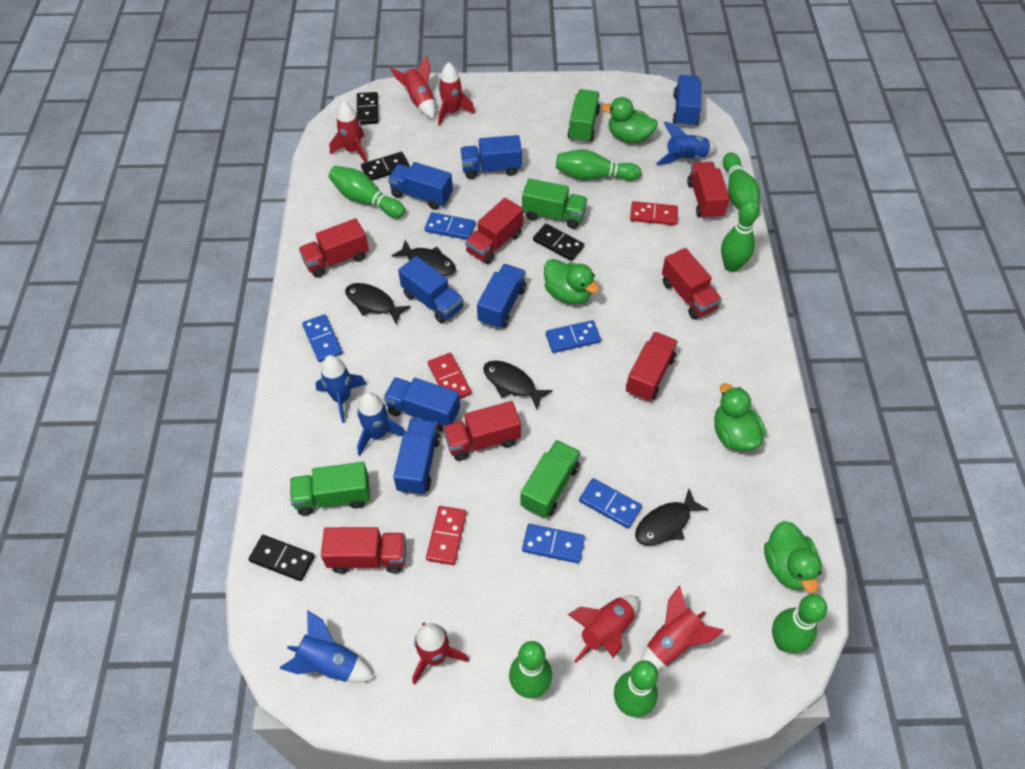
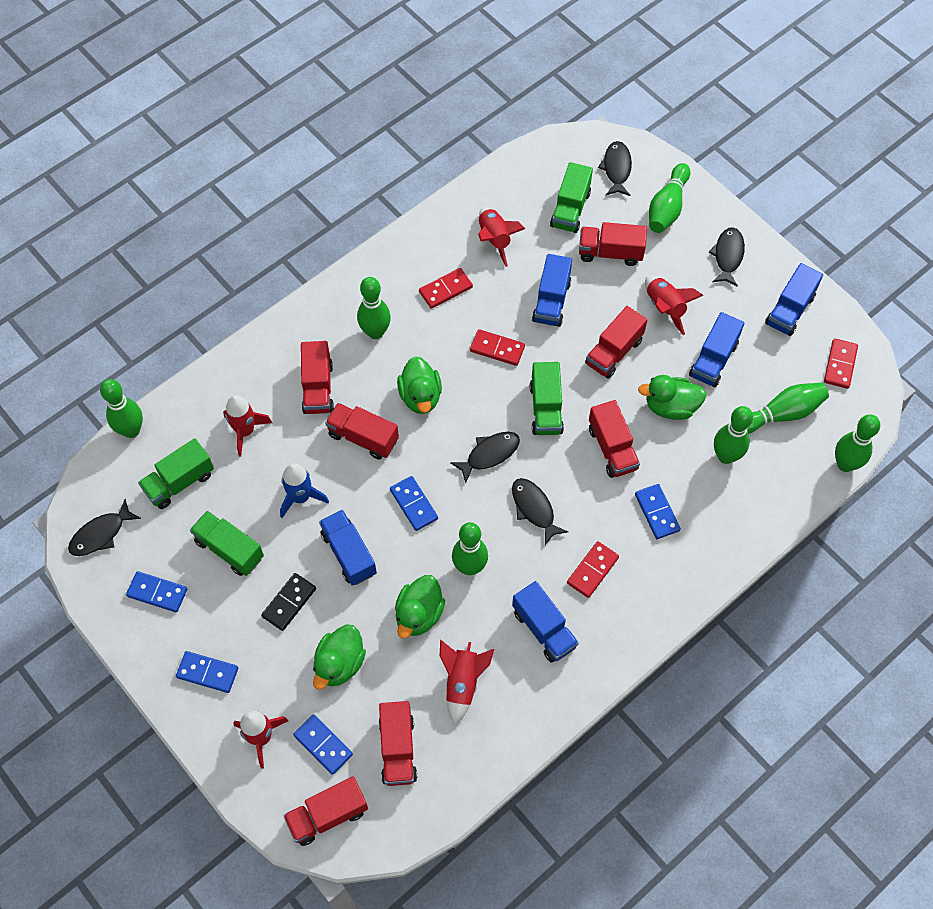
black domino: [249,535,315,581] [357,92,378,125] [361,152,410,180] [533,224,584,261] = 4 -> [261,573,316,631] = 1
black fish: [345,283,411,325] [392,240,456,276] [483,360,553,410] [635,489,709,546] = 4 -> [68,499,141,556] [450,432,520,484] [512,478,568,545] [598,141,632,196] [709,227,745,287] = 5
blue rocket: [279,610,375,682] [316,355,367,423] [357,392,405,456] [656,121,717,165] = 4 -> [280,463,329,518] = 1
blue truck: [383,377,460,432] [388,162,453,210] [393,418,440,495] [398,256,463,324] [460,135,522,179] [477,264,526,329] [673,75,701,127] = 7 -> [319,510,377,586] [512,581,579,663] [532,254,572,327] [689,312,745,387] [765,263,823,336] = 5
red domino: [426,506,466,565] [428,353,471,399] [630,201,678,225] = 3 -> [419,268,473,309] [470,329,525,366] [567,541,619,598] [824,338,858,389] = 4
red rocket: [329,101,367,163] [390,56,435,119] [413,622,469,685] [438,62,475,126] [568,595,639,663] [640,585,724,670] = 6 -> [223,395,272,457] [233,711,288,769] [440,640,494,725] [478,207,525,267] [645,276,704,335] = 5

